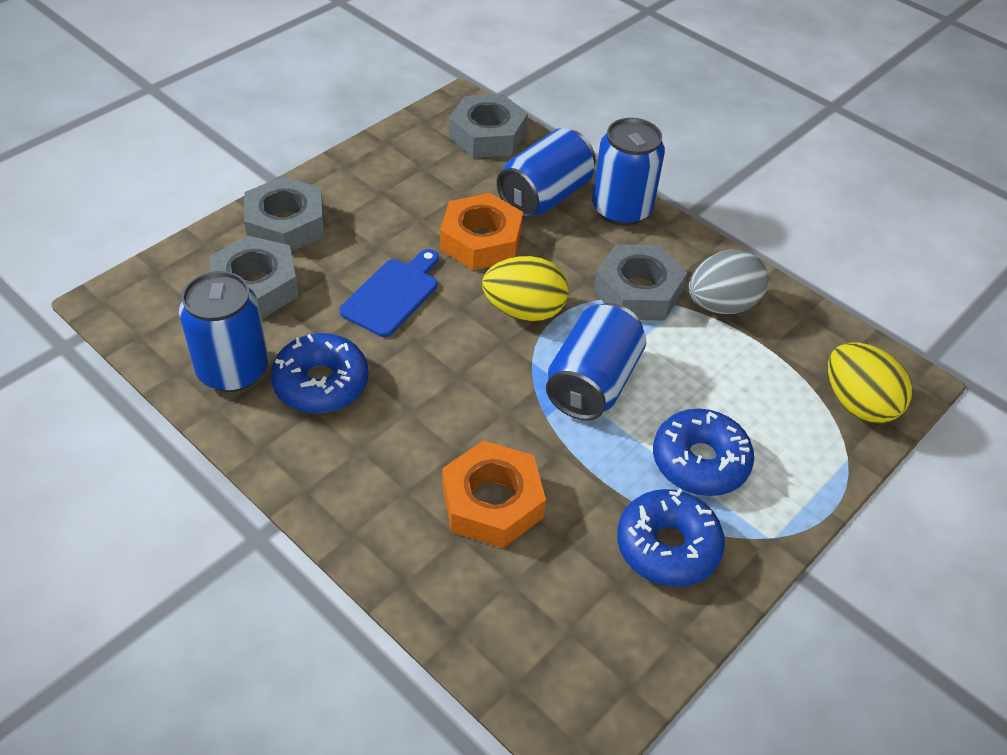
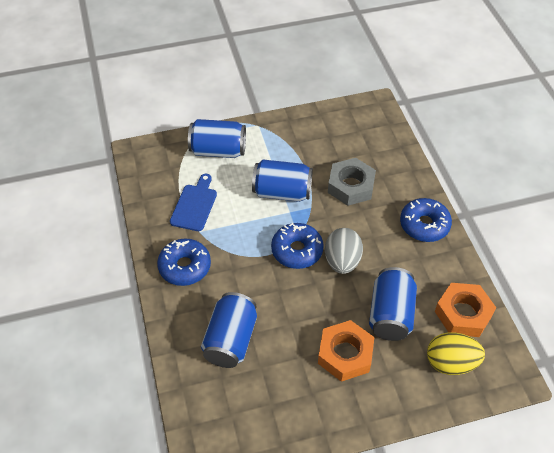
grey nut: [209,236,299,319] [244,176,325,252] [449,94,528,158] [594,244,687,321] = 4 -> [328,158,376,206] = 1
yellow egg: [482,256,568,322] [828,342,912,423] = 2 -> [427,332,485,375] = 1

